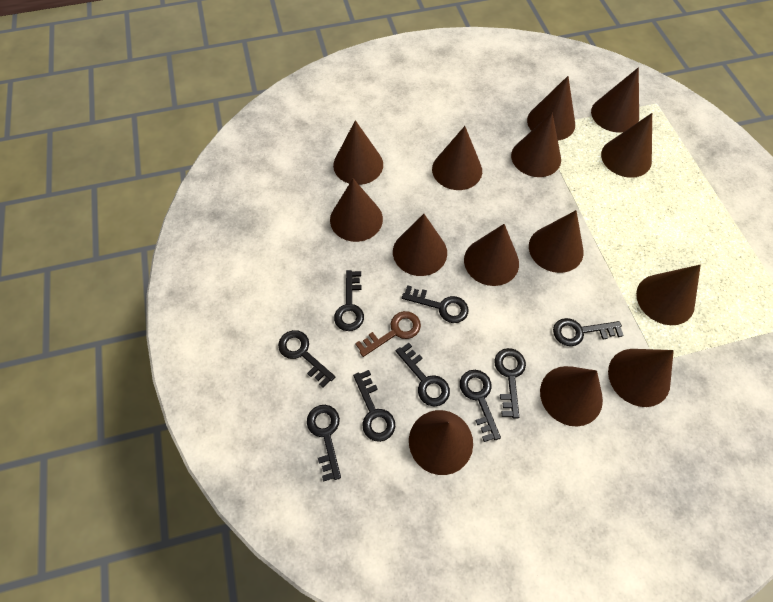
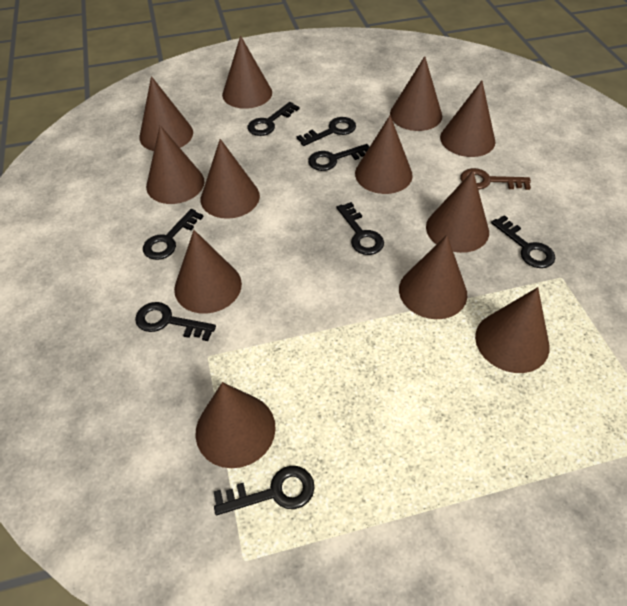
black key: [278,330,335,388] [307,405,341,482] [334,270,364,331] [353,370,395,442] [396,343,450,406] [402,285,469,323] [460,370,501,442] [494,348,526,418] [553,318,624,346] = 9 -> [135,302,216,341] [143,209,204,260] [214,466,315,515] [248,102,300,136] [297,117,356,146] [308,144,370,171] [337,202,384,255] [491,215,555,268] = 8
brown cone: [330,179,383,242] [333,120,383,185] [393,214,447,276] [409,410,473,475] [432,126,482,190] [464,224,519,286] [511,113,561,177] [527,76,575,141] [529,210,583,273] [540,366,603,426] [591,67,639,132] [601,113,652,178] [608,349,674,407] [636,265,701,325] = 14 -> [139,76,193,151] [146,125,205,204] [174,230,242,313] [196,382,276,468] [201,139,260,219] [222,36,272,109] [355,115,413,194] [390,56,442,131] [399,235,467,319] [426,171,489,253] [440,80,495,157] [475,287,549,373] = 12

